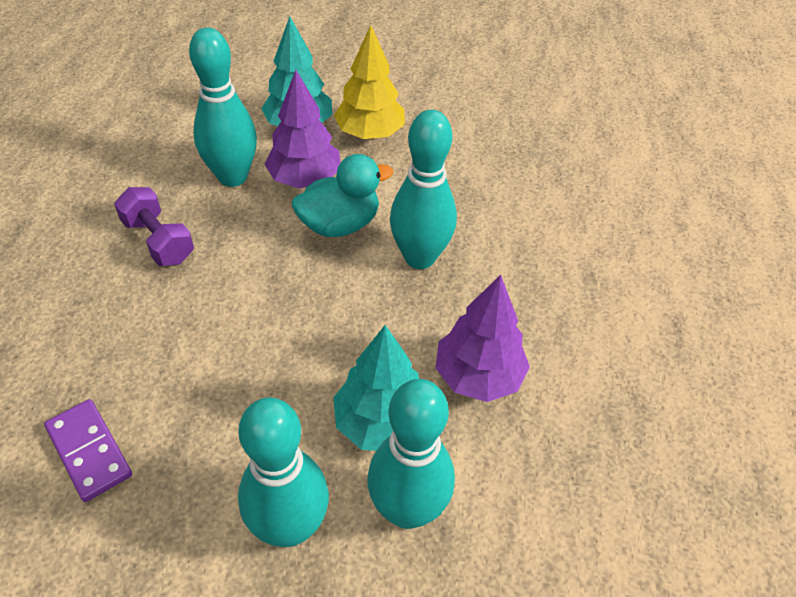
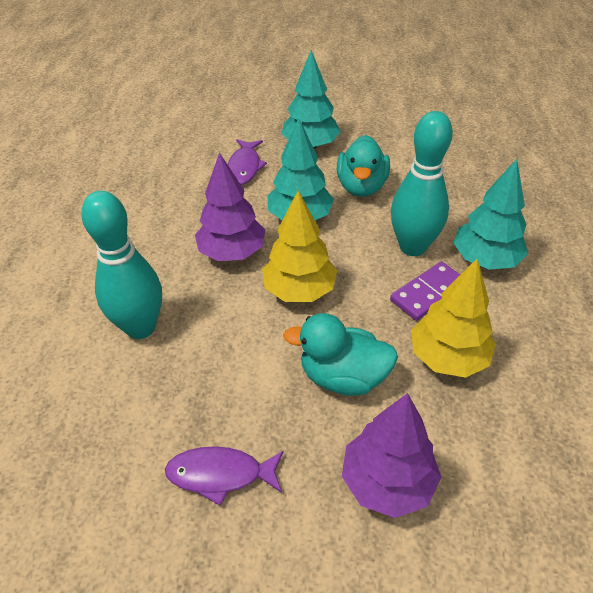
purple dumbbell: [114,187,194,266] = 1 -> none = 0
purple fish: none = 0 -> [165,446,284,506] [228,139,267,185] = 2
turquoise bowling pin: [189,28,257,187] [238,397,329,547] [367,379,455,529] [390,110,457,269] = 4 -> [81,191,162,339] [391,111,453,256] = 2
turquoise duck: [292,154,393,237] = 1 -> [283,313,398,396] [337,135,390,197] = 2
turquoise tree: [261,16,332,126] [333,325,419,451] = 2 -> [267,119,334,220] [281,50,341,149] [453,159,528,270] = 3
yellow tree: [334,25,405,139] = 1 -> [262,190,337,302] [411,259,496,378] = 2

